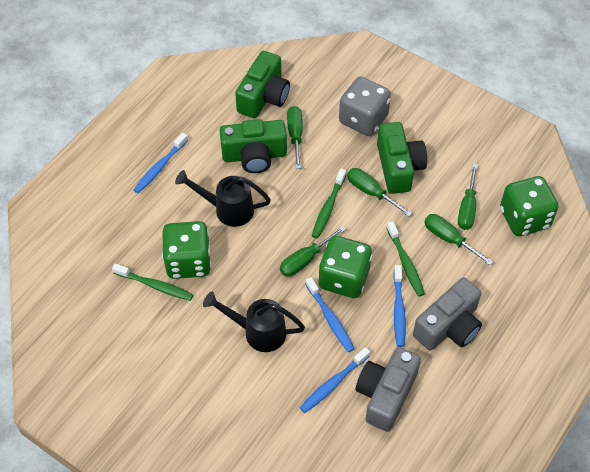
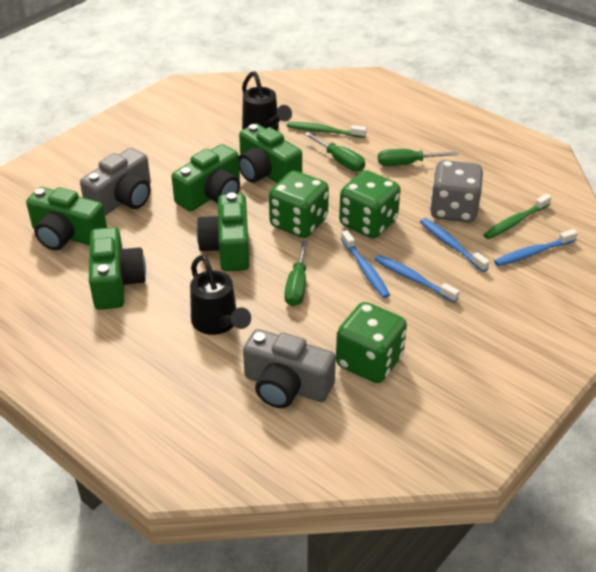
green camera: [220,119,287,173] [235,51,290,118] [377,122,427,194] = 3 -> [26,187,107,250] [89,227,146,310] [171,144,240,211] [196,193,249,271] [239,124,302,183] = 5
green screwdriver: [280,226,346,277] [287,106,303,169] [347,168,412,216] [424,214,493,266] [458,164,478,230] = 5 -> [284,240,308,306] [304,132,365,171] [378,149,458,166] = 3
green toothbrush: [112,263,193,301] [312,169,346,239] [387,221,425,297] = 3 -> [287,122,367,138] [483,194,552,239] = 2

